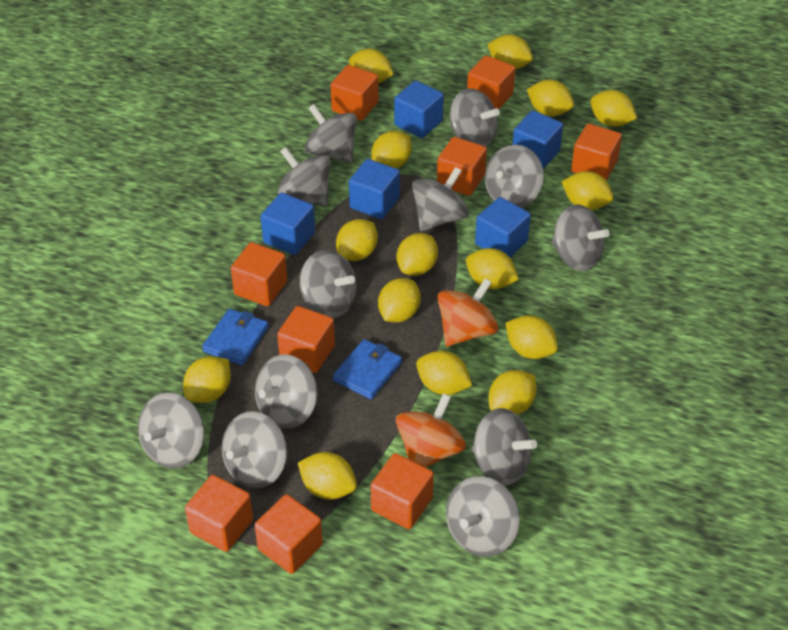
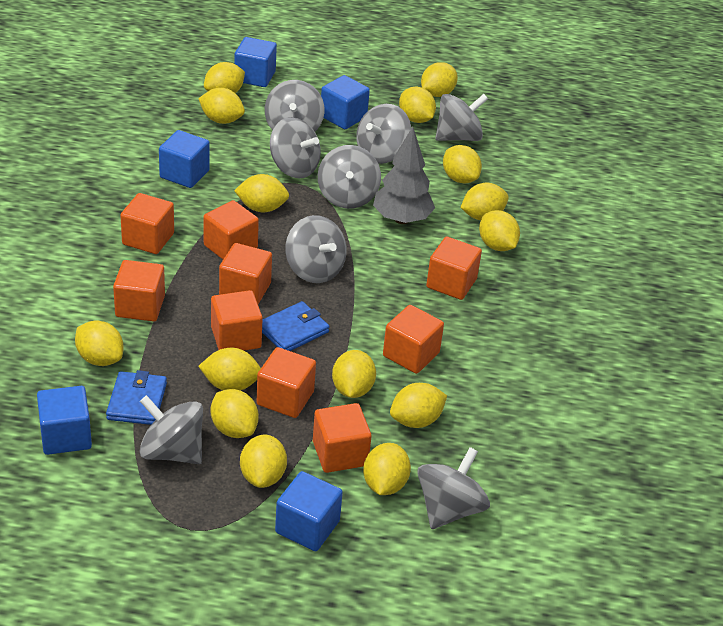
grey spinning top: [138,393,204,468] [221,411,287,488] [255,354,318,429] [278,147,331,206] [300,250,357,318] [305,104,357,163] [412,167,469,231] [446,476,520,556] [450,88,500,147] [471,408,537,485] [485,145,544,208] [551,204,610,271] = 12 -> [139,395,203,464] [265,80,324,131] [270,117,321,178] [285,215,347,283] [318,145,381,209] [356,104,411,164] [417,447,490,529] [435,94,488,141] = 8
grey tree: none = 0 -> [373,127,435,224] = 1
orange spinning top: [396,393,466,467] [437,278,498,347] = 2 -> none = 0

